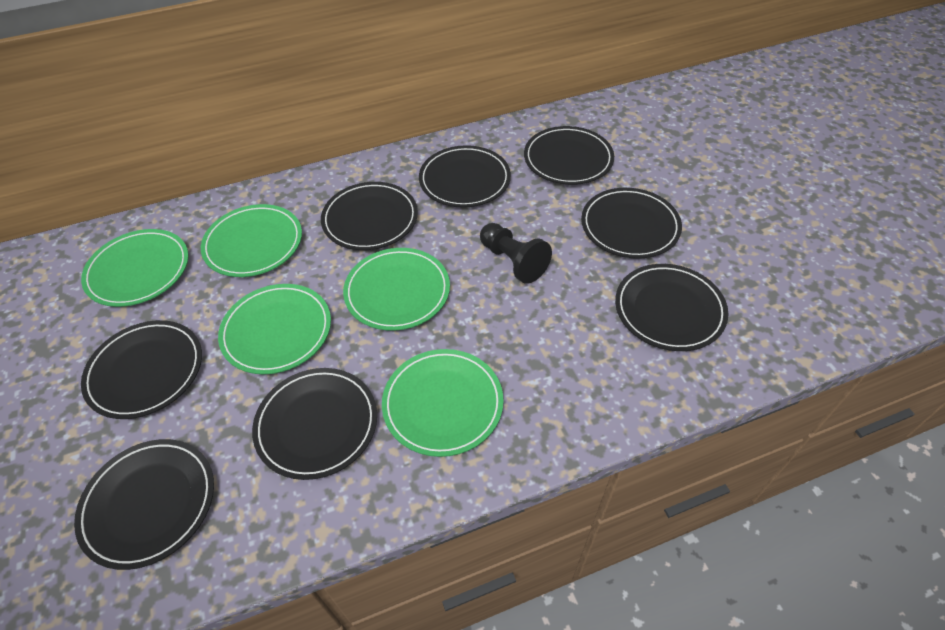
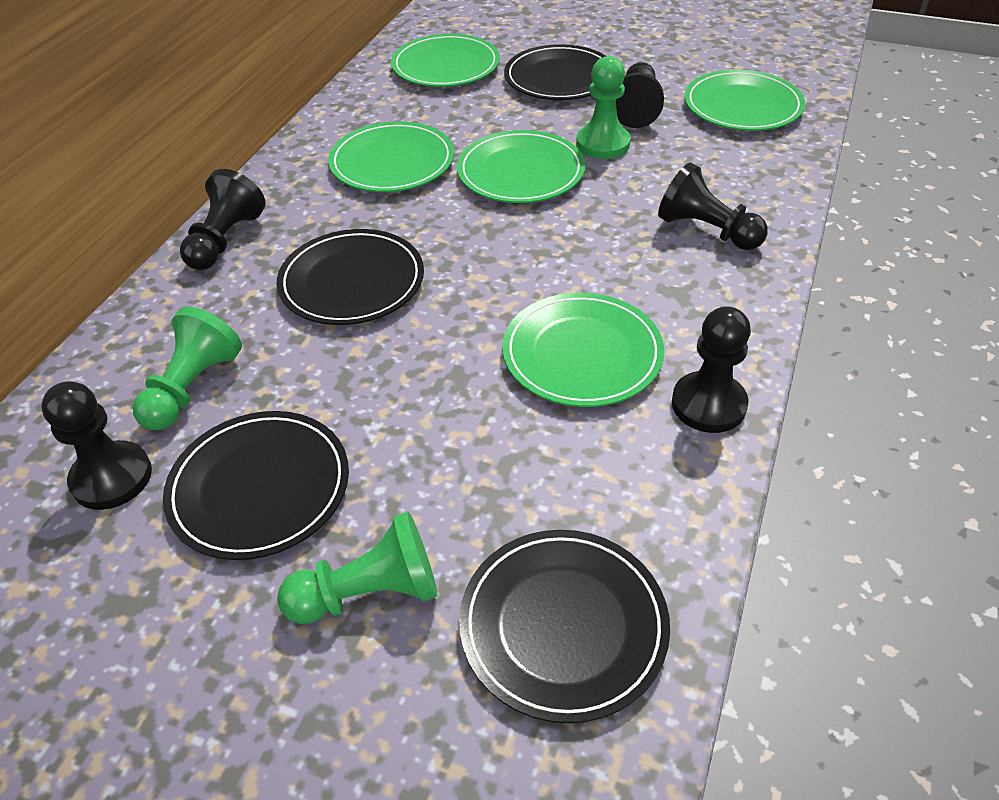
black pawn: [480,223,552,284] = 1 -> [41,381,152,510] [180,169,266,270] [616,62,664,128] [658,163,768,250] [672,306,751,433] = 5
black plate: [74,439,214,570] [81,320,202,419] [252,368,377,480] [321,182,418,250] [419,145,511,208] [524,126,614,185] [581,188,682,259] [615,264,728,351] = 8 -> [163,411,349,560] [277,229,424,325] [459,530,670,723] [504,44,606,100] = 4
green pawn: none = 0 -> [132,306,242,430] [277,512,438,624] [576,56,631,159] = 3

